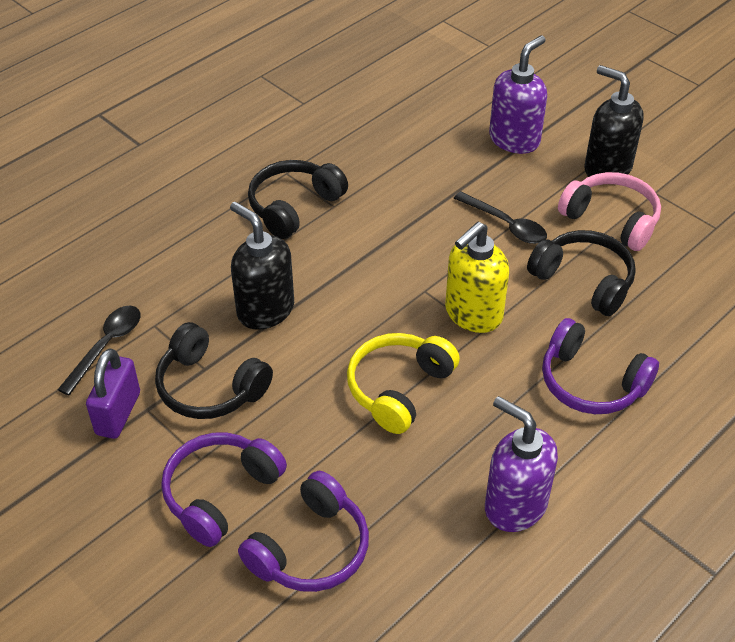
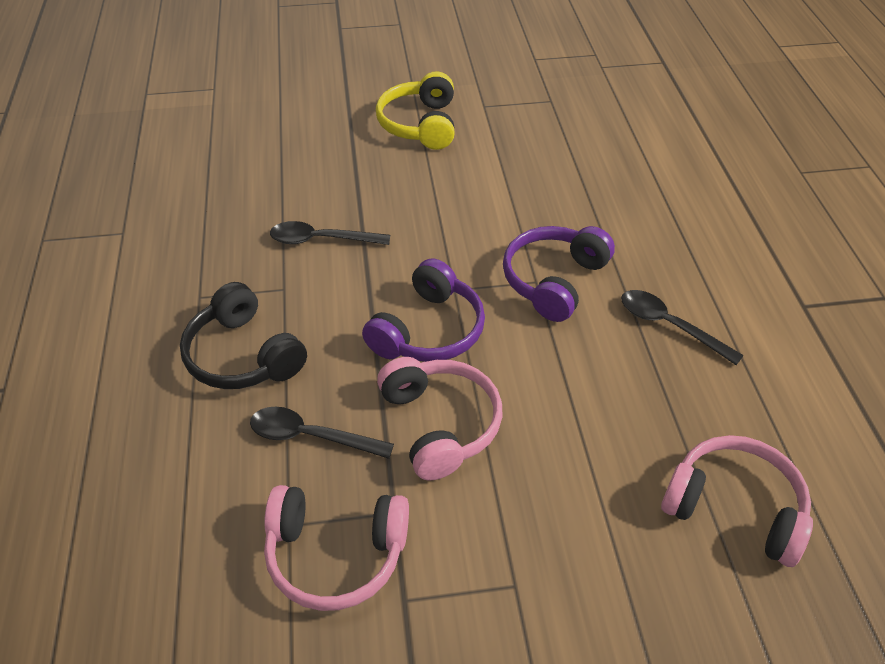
black headphones: [155,322,273,419] [248,160,348,239] [527,230,636,316] = 3 -> [180,282,307,389] = 1
black soap dispenser: [230,202,294,330] [584,65,644,177] = 2 -> none = 0
black spoon: [58,306,141,395] [454,191,547,244] = 2 -> [250,407,394,459] [270,221,390,245] [621,290,744,365] = 3
pink headphones: [558,172,661,251] = 1 -> [264,485,409,611] [377,357,503,481] [661,435,813,567] = 3
purple headphones: [161,432,287,547] [238,471,369,592] [542,318,659,414] = 3 -> [362,258,485,362] [503,226,615,322] = 2
purple padlock: [86,348,140,439] = 1 -> none = 0
purple soap dispenser: [485,396,558,532] [489,35,547,154] = 2 -> none = 0
yellow soap dispenser: [445,222,509,333] = 1 -> none = 0

